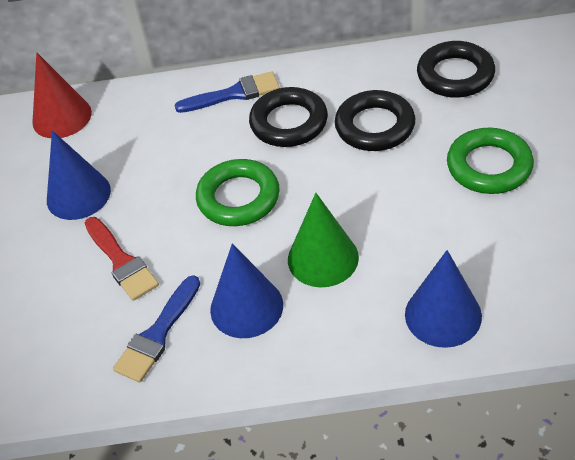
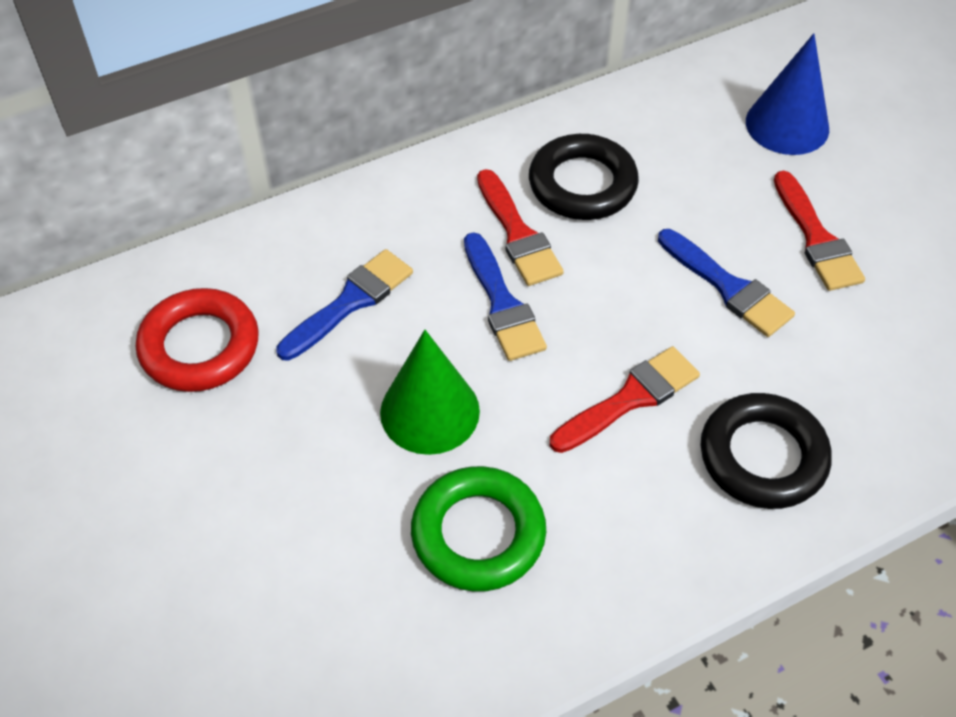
black ring: [249,87,328,147] [335,90,415,151] [417,41,495,98] = 3 -> [529,134,639,220] [701,393,832,509] = 2
blue brush: [113,275,200,383] [175,71,280,113] = 2 -> [276,249,413,361] [464,232,547,361] [658,229,795,337] = 3
blue cone: [47,130,111,220] [210,243,283,338] [405,250,482,348] = 3 -> [746,33,829,155] = 1
green ring: [196,159,280,226] [447,128,534,194] = 2 -> [411,466,546,592] = 1
red brush: [85,217,159,301] = 1 -> [477,169,564,286] [550,346,700,453] [774,171,865,291] = 3
red cone: [32,53,92,138] = 1 -> none = 0
red ring: none = 0 -> [136,288,259,392] = 1

